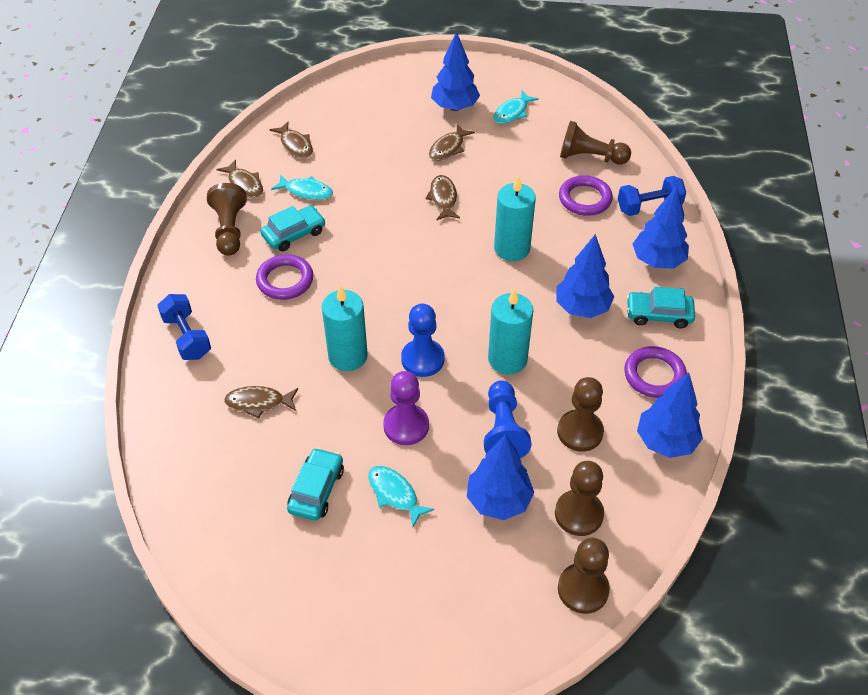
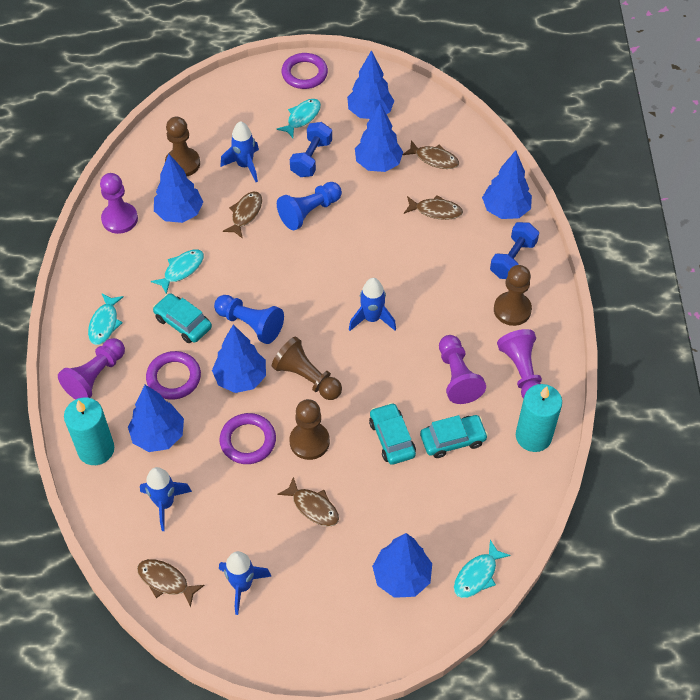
blue rocket: none = 0 -> [140,467,192,531] [219,551,272,615] [220,121,259,182] [349,278,396,331] = 4
blue tree: [431,31,480,111] [467,434,534,520] [556,234,614,318] [633,186,689,268] [637,373,703,458] = 5 -> [128,385,184,452] [154,154,203,223] [212,324,266,393] [347,50,394,119] [355,103,403,172] [372,533,432,598] [482,150,532,219] = 7
brown pawn: [207,183,247,256] [555,461,604,536] [557,377,604,452] [558,538,610,614] [560,121,631,165] = 5 -> [165,117,200,176] [272,336,342,400] [290,399,330,460] [494,265,532,326] = 4
purple pawn: [383,371,429,445] = 1 -> [58,338,125,400] [100,173,138,234] [439,335,486,404] [497,329,542,399] = 4
turquoise candle: [322,286,368,371] [488,289,533,374] [494,175,536,261] = 3 -> [64,397,114,465] [516,384,562,452] = 2
turquoise fish: [271,174,333,200] [368,466,435,527] [493,91,539,124] = 3 -> [88,294,124,345] [151,250,204,294] [276,99,321,138] [454,540,511,598] = 4

